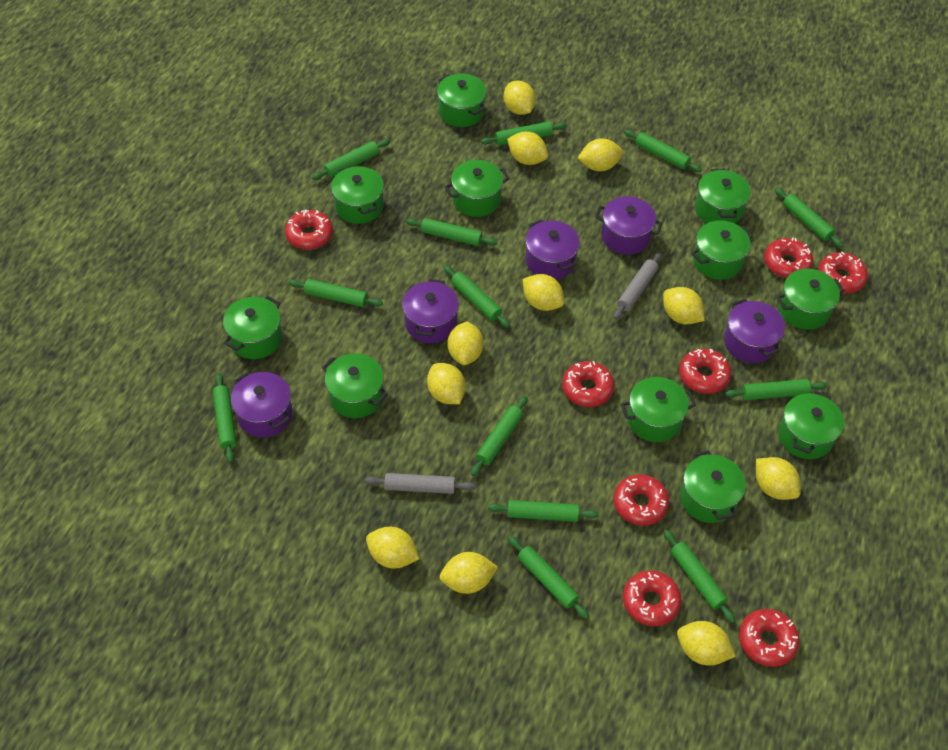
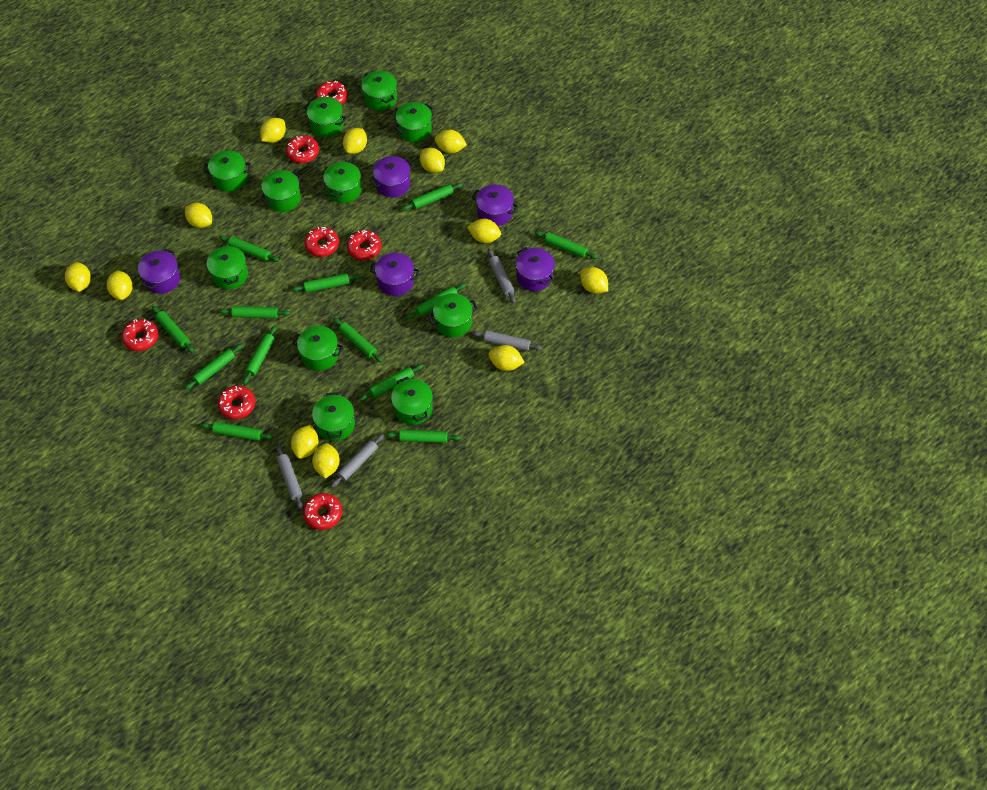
grey rolling pin: [365,473,475,494] [614,252,661,319] = 2 -> [276,445,303,510] [331,434,384,488] [472,331,542,351] [488,249,516,304] = 4
red donut: [285,210,333,250] [562,361,614,407] [614,474,669,526] [623,570,682,626] [679,348,731,394] [739,609,799,667] [764,237,814,278] [818,251,868,293] = 8 -> [122,319,158,351] [218,385,255,419] [286,135,319,163] [303,493,342,530] [304,227,339,257] [316,81,348,105] [347,230,381,260] = 7
yellow lemon: [366,527,419,569] [427,363,466,404] [440,552,498,594] [448,322,484,365] [504,81,536,115] [507,132,548,165] [523,274,564,311] [578,138,623,171] [663,287,705,324] [677,621,736,666] [756,457,801,500] = 11 -> [65,262,91,292] [107,270,133,300] [185,203,212,228] [260,118,286,143] [291,425,319,459] [312,443,340,479] [343,128,367,154] [420,148,445,173] [434,130,467,153] [467,219,501,243] [488,345,525,371] [580,267,608,294] = 12

